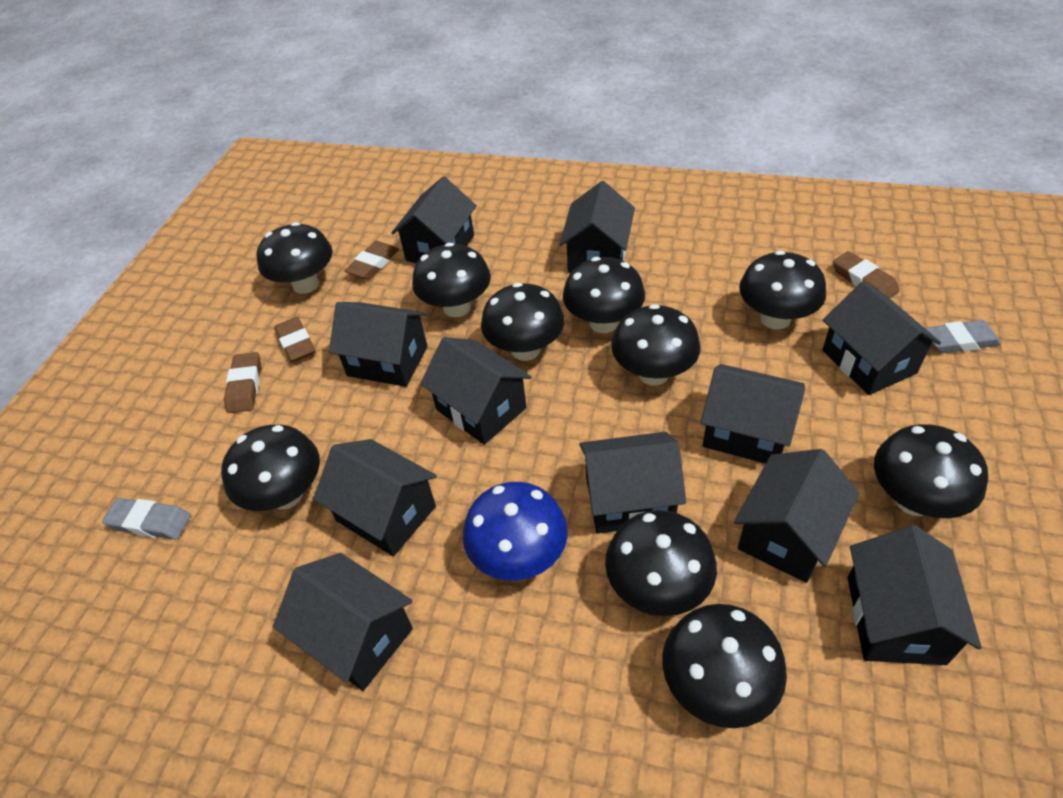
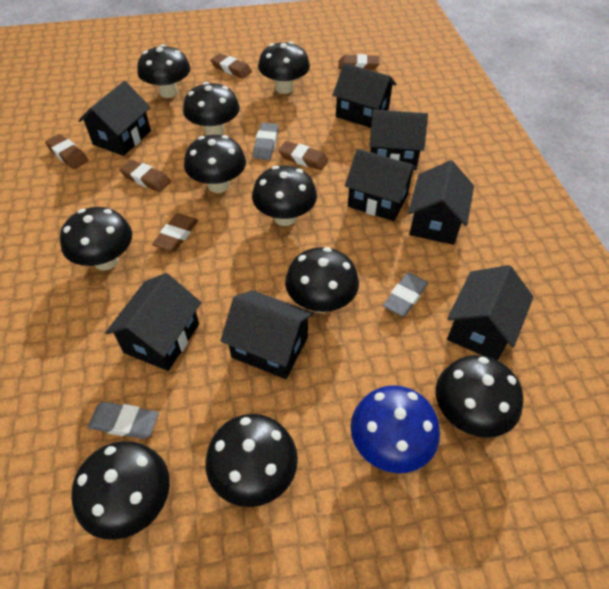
black house: [273,553,413,691] [313,439,437,556] [329,302,427,387] [391,176,477,263] [420,337,531,445] [559,181,635,273] [579,432,686,533] [701,364,805,464] [734,449,859,583] [822,281,941,395] [848,525,982,665] = 11 -> [78,81,151,156] [105,273,201,371] [220,290,314,379] [333,63,396,128] [345,149,417,221] [369,110,428,168] [408,160,474,245] [447,265,534,361] = 8
brown eraser: [224,352,261,413] [274,317,316,362] [345,241,399,280] [833,251,900,298] = 4 -> [45,134,88,169] [119,159,171,192] [152,213,198,252] [210,53,252,78] [278,141,328,170] [338,54,380,70] = 6
grey eraser: [102,498,191,539] [925,320,1001,353] = 2 -> [88,402,159,439] [253,123,279,160] [383,272,428,317] = 3

